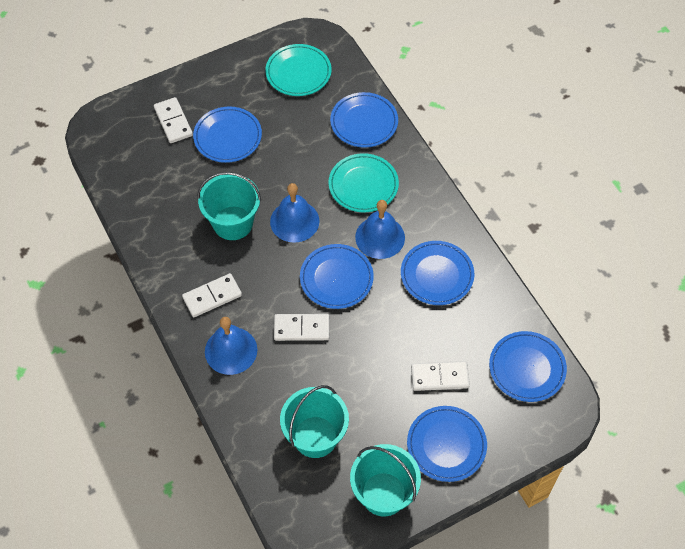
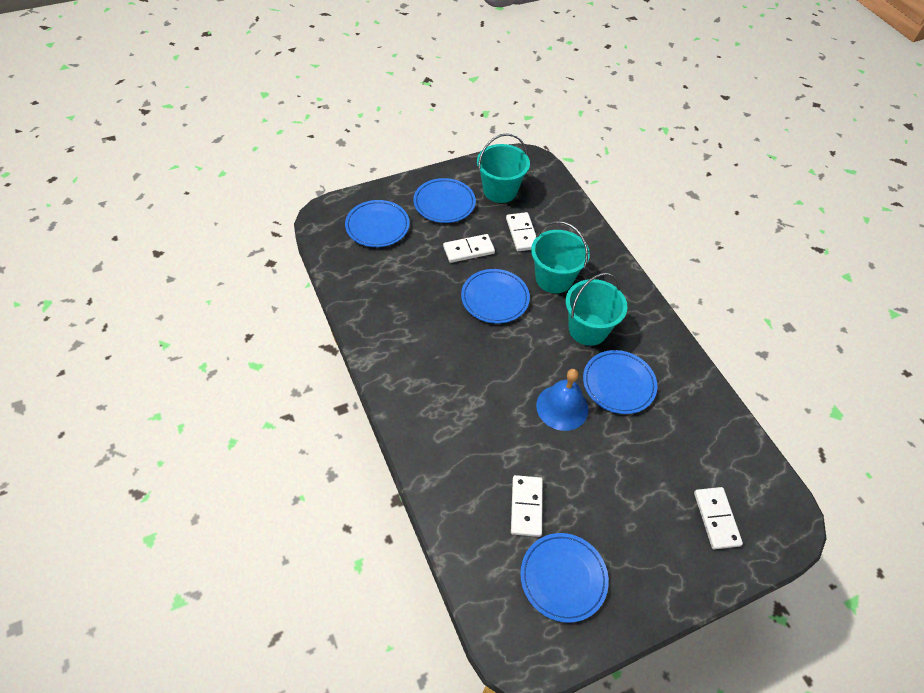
blue bell: [205,317,257,375] [270,183,320,243] [355,200,405,259] = 3 -> [536,369,588,431] = 1
blue plate: [193,107,262,163] [300,244,374,309] [330,92,398,148] [401,241,474,305] [407,406,487,482] [489,331,567,402] = 6 -> [345,200,410,247] [413,178,476,223] [461,269,530,324] [520,533,609,623] [583,350,657,414] = 5
turquoise plate: [265,44,332,96] [328,153,399,212] = 2 -> none = 0

